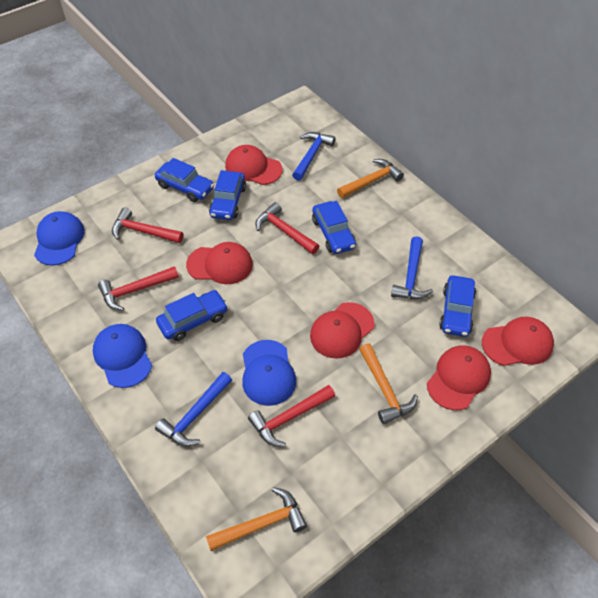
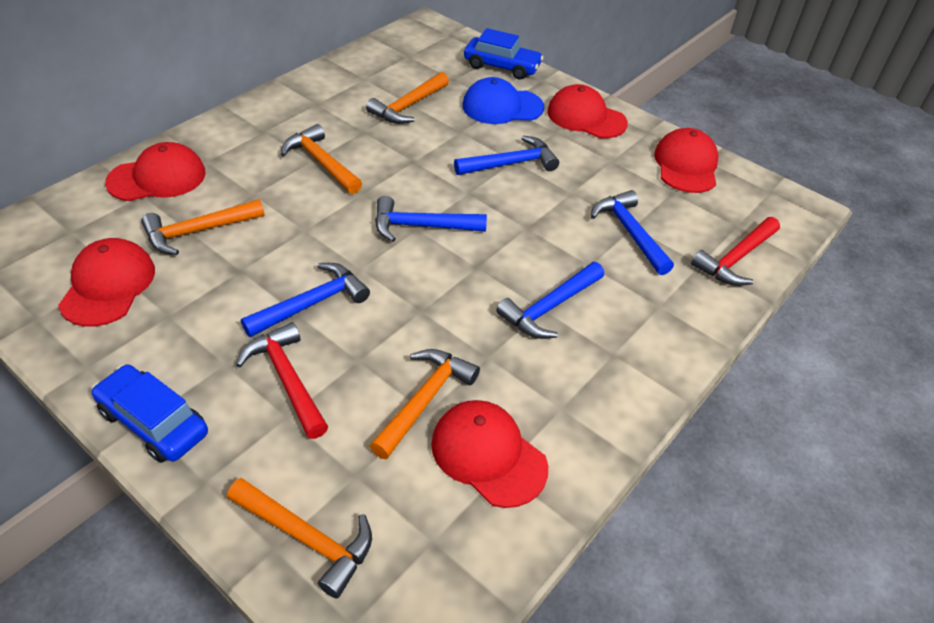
blue cap: [34,211,85,266] [93,324,152,388] [242,340,296,406] = 3 -> [462,77,544,124] = 1
blue car: [155,158,214,202] [156,290,228,341] [209,170,246,220] [312,201,356,254] [439,275,476,337] = 5 -> [91,364,208,463] [464,28,544,80] = 2
blue hammer: [155,372,232,447] [292,132,335,181] [391,236,433,299] = 3 -> [241,263,370,337] [375,196,487,242] [454,136,559,175] [496,262,604,339] [591,190,674,275] = 5
orange hammer: [206,487,307,551] [337,159,404,198] [359,343,418,424] = 3 -> [141,199,265,255] [227,478,372,598] [281,124,362,194] [366,72,449,124] [370,349,480,459] = 5
red hammer: [98,266,179,311] [112,207,183,243] [248,385,335,447] [255,202,319,254] = 4 -> [236,322,328,439] [691,217,780,286] = 2

